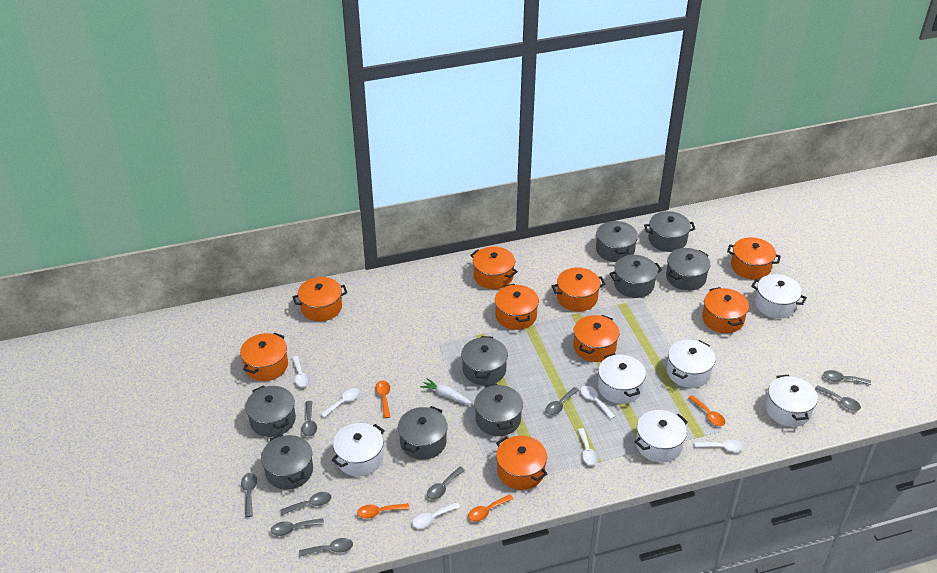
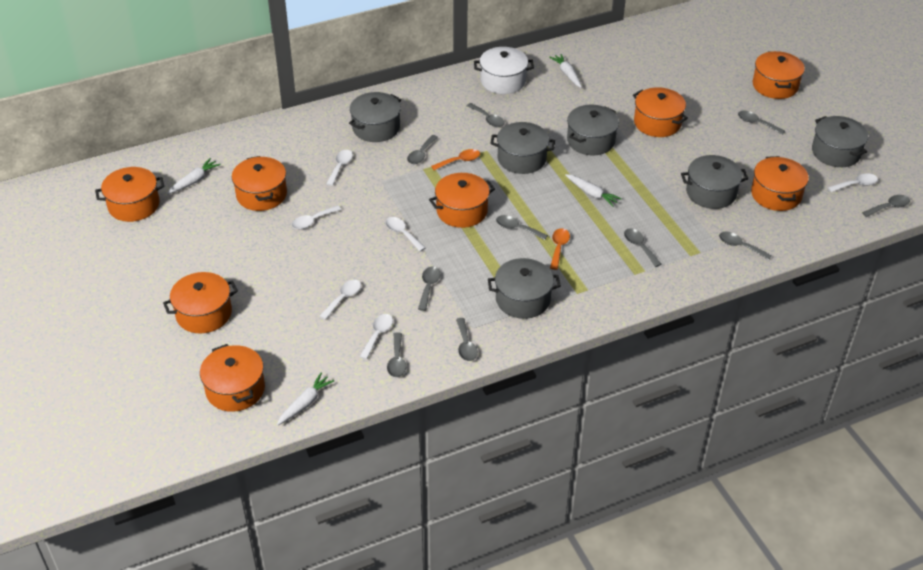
grey pot: [245,385,296,437] [261,434,313,490] [398,406,448,460] [461,336,508,385] [474,383,523,436] [596,220,638,262] [609,255,662,298] [644,211,695,252] [666,248,710,291] = 9 -> [349,92,401,142] [488,258,561,319] [490,122,555,174] [567,105,619,155] [681,155,748,209] [812,116,868,167] = 6
grey spoon: [241,473,257,517] [271,518,324,536] [280,492,331,515] [299,538,353,556] [302,401,317,437] [427,467,465,500] [545,387,579,415] [815,385,861,411] [823,370,871,385] = 9 -> [387,332,406,377] [407,135,438,164] [418,267,440,311] [456,318,478,361] [467,103,504,127] [496,215,548,240] [624,228,662,267] [719,232,772,260] [738,111,785,135] [862,195,910,217] = 10
orange pot: [240,332,288,381] [293,277,347,321] [470,247,518,289] [495,284,539,330] [496,436,547,490] [552,268,605,311] [573,315,619,362] [702,287,749,333] [727,237,781,280] = 9 -> [95,167,164,222] [163,272,238,333] [200,344,265,412] [232,156,287,211] [429,173,495,228] [633,87,688,137] [751,156,809,211] [753,51,805,99] = 8
orange spoon: [357,503,409,519] [375,380,390,418] [468,494,514,522] [688,395,725,426] = 4 -> [431,149,480,170] [550,228,570,270] = 2
white carrot: [420,378,473,404] = 1 -> [167,158,221,194] [277,373,334,425] [549,54,582,88] [565,174,622,207] = 4
white pot: [332,423,385,476] [598,353,646,404] [635,410,688,463] [667,340,715,388] [751,274,807,319] [766,375,818,427] = 6 -> [474,47,534,94] = 1

